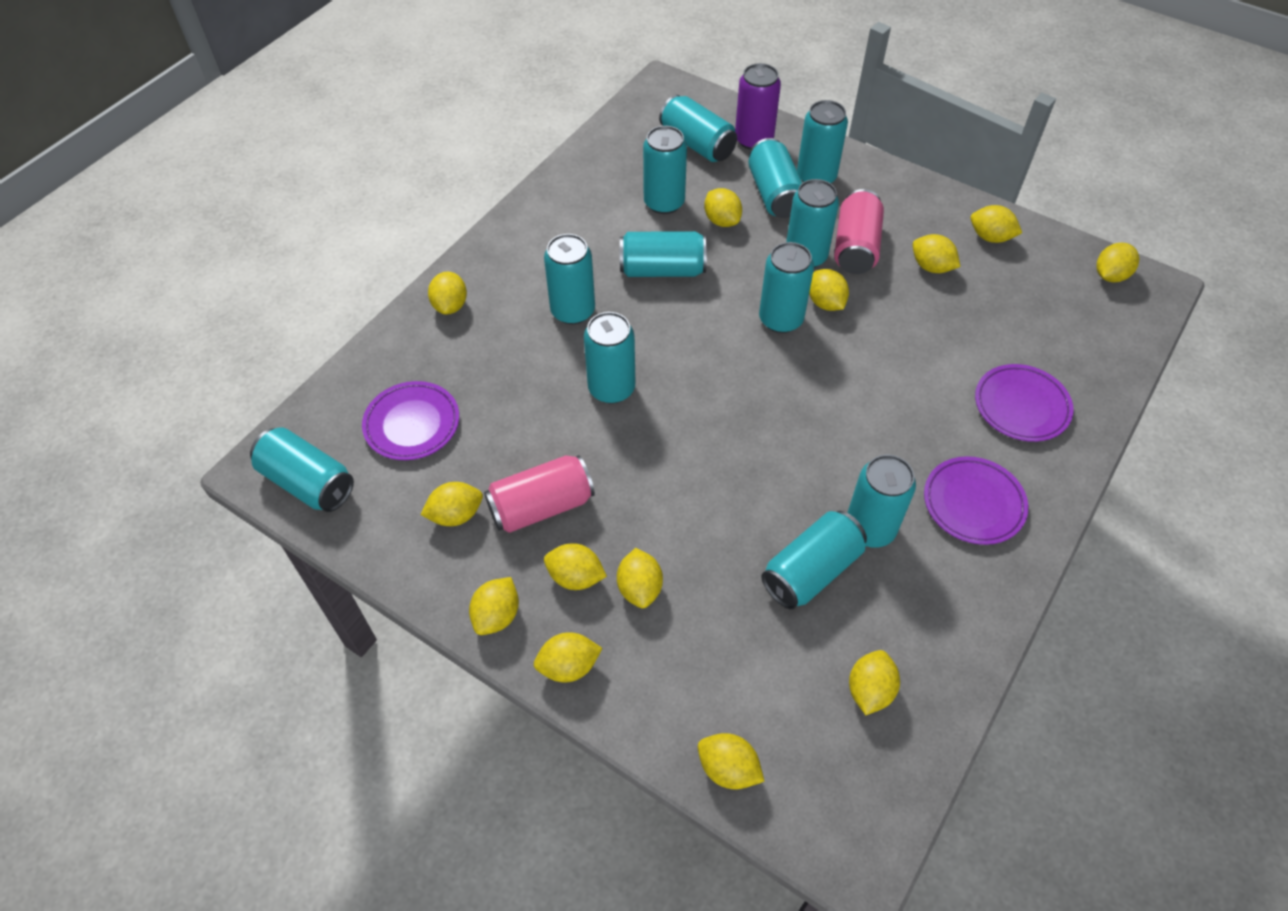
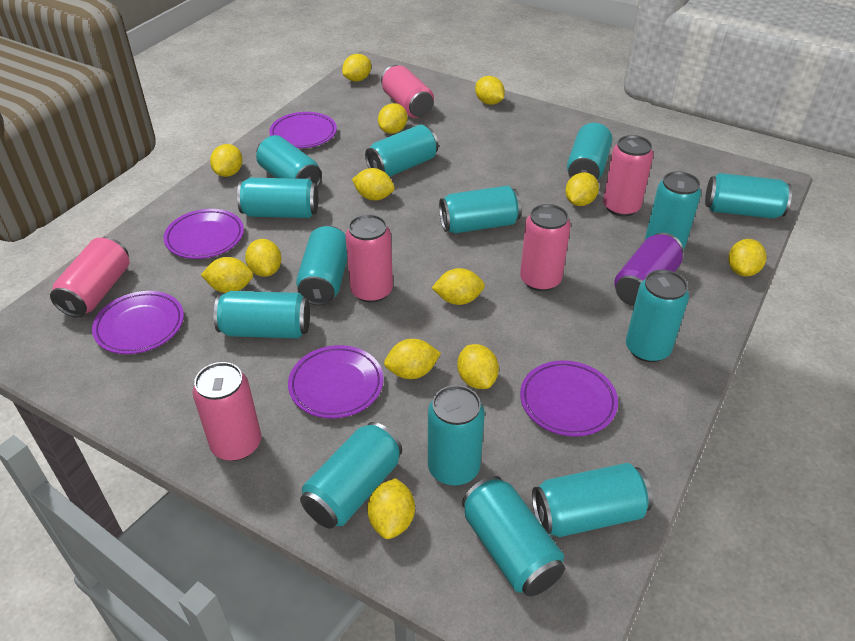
pink can: [484,455,595,533] [834,189,884,274] = 2 -> [50,237,129,318] [192,362,261,461] [345,214,393,303] [381,65,434,118] [520,204,571,291] [603,135,653,217] = 6
purple plate: [362,381,459,460] [924,456,1028,545] [975,364,1074,442] = 3 -> [92,291,184,354] [164,209,244,259] [269,112,337,148] [288,345,384,418] [520,360,618,437] = 5
turquoise can: [250,427,354,512] [544,234,595,324] [584,312,635,403] [620,231,707,277] [643,126,687,214] [659,95,737,162] [748,138,802,218] [759,242,814,333] [761,511,867,610] [786,179,839,268] [797,100,848,183] [847,455,916,548] = 12 -> [214,291,310,339] [237,178,318,218] [256,135,322,187] [296,226,347,306] [300,422,402,529] [365,125,439,177] [428,385,485,486] [439,185,521,233] [462,476,565,596] [532,463,653,537] [567,123,612,180] [626,270,689,362] [645,171,701,249] [705,173,792,219] = 14

